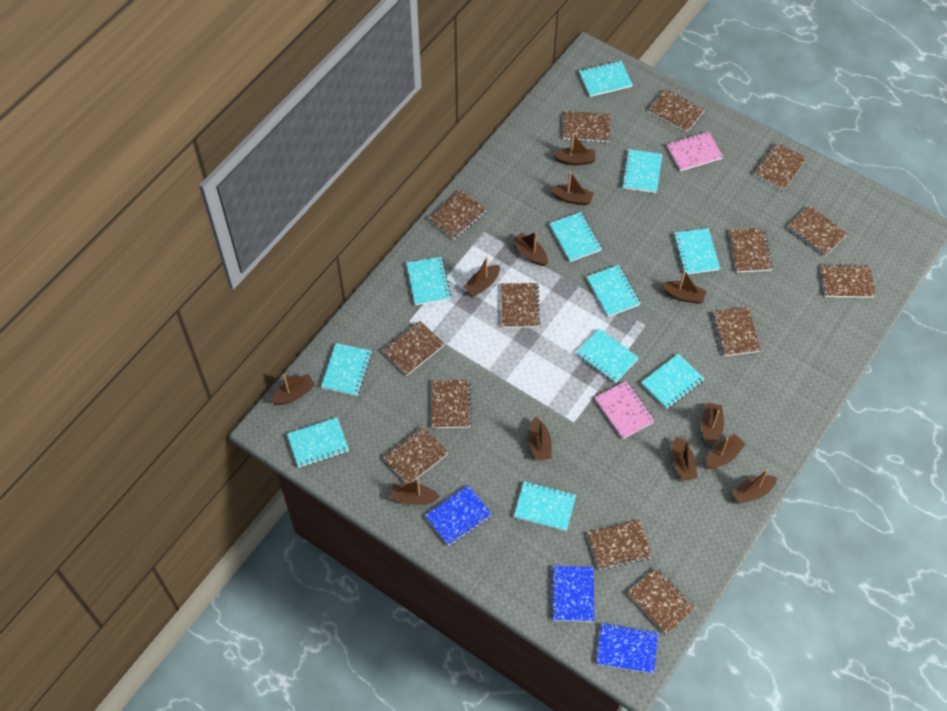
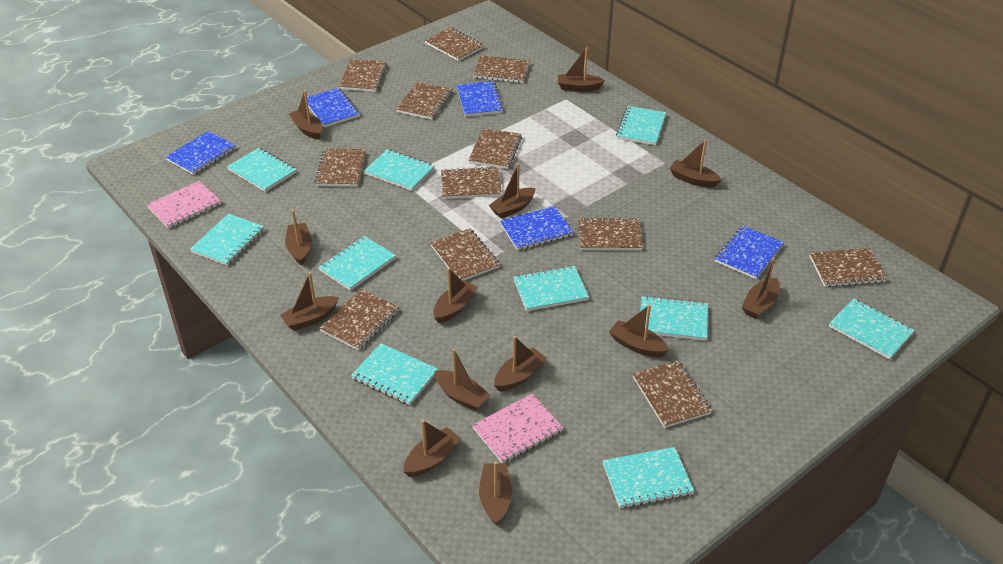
blue notebook: [425,485,492,546] [551,566,594,622] [596,623,658,674] = 3 -> [166,131,236,175] [307,88,360,127] [457,81,504,117] [500,206,573,250] [715,225,784,279] = 5
brown boat: [271,374,315,405] [390,478,440,505] [463,257,500,296] [512,232,548,266] [528,417,552,461] [550,171,594,205] [553,134,596,165] [661,270,706,304] [671,437,698,481] [701,403,724,446] [706,434,745,469] [732,469,777,504] = 12 -> [280,272,339,331] [285,210,312,266] [289,91,323,140] [403,420,461,477] [433,268,478,323] [434,349,490,411] [479,462,512,525] [489,163,535,219] [494,336,547,391] [558,47,605,92] [609,304,669,357] [670,139,721,187] [742,257,780,319] = 13
brown notebook: [382,321,444,375] [383,427,449,484] [428,190,487,240] [432,380,472,428] [501,283,540,328] [563,111,611,143] [587,520,652,570] [627,567,696,635] [648,89,705,132] [712,307,761,356] [729,228,773,273] [754,142,807,191] [787,206,848,256] [821,264,875,298] = 14 -> [315,148,365,187] [319,289,399,350] [339,59,387,92] [396,82,452,120] [425,27,484,61] [430,228,500,281] [441,166,502,199] [468,128,522,169] [473,55,530,83] [578,217,643,250] [633,360,712,428] [810,248,887,287] = 12
turquoise notebook: [287,417,349,468] [321,343,372,396] [406,257,451,305] [514,481,576,531] [549,212,602,262] [576,329,639,383] [579,61,633,97] [586,265,641,317] [622,149,662,193] [641,353,704,409] [673,228,720,274] = 11 -> [190,213,264,265] [227,148,297,192] [318,236,396,291] [351,343,438,405] [364,149,434,191] [513,265,589,311] [603,447,694,509] [616,106,666,145] [640,296,708,341] [829,298,914,360] = 10

